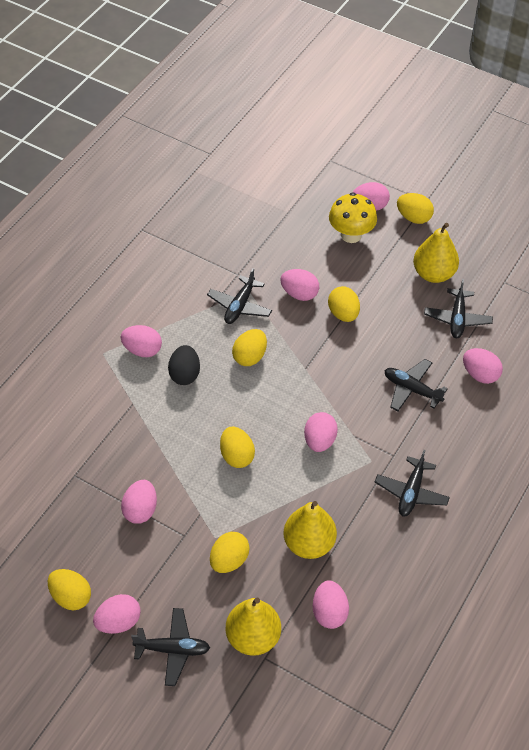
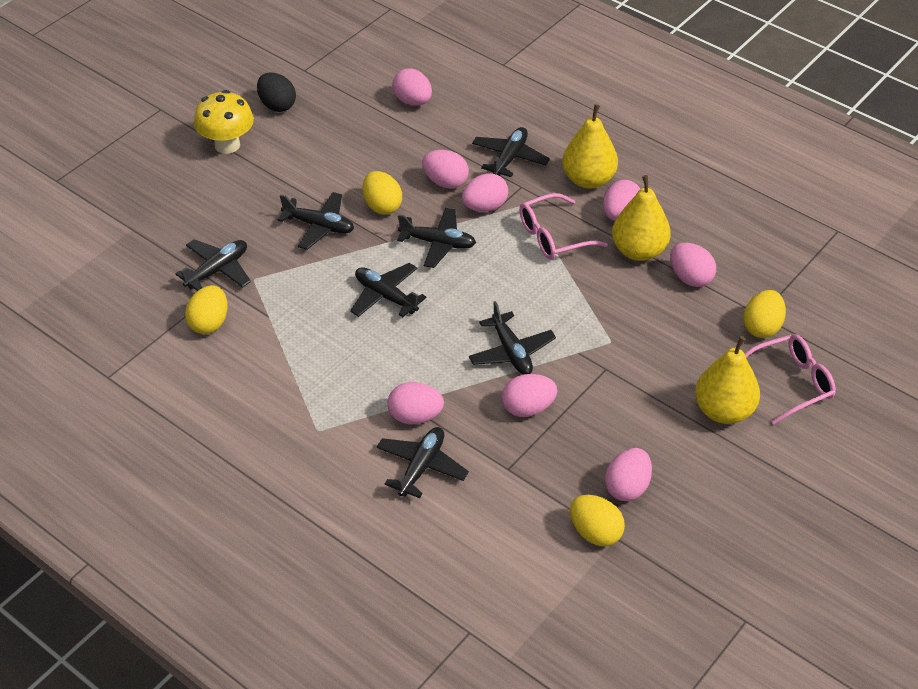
black plane: [131,608,210,686] [207,268,272,324] [375,450,450,516] [384,359,448,411] [424,279,493,338] = 5 -> [176,239,251,291] [278,192,354,250] [350,263,426,317] [377,427,469,498] [397,208,476,268] [469,301,556,375] [472,127,550,177] = 7
pink glasses: none = 0 -> [519,193,608,260] [745,334,836,425] = 2
yellow egg: [48,569,91,610] [210,532,250,573] [220,427,255,468] [232,329,267,366] [328,286,360,322] [397,193,434,224] = 6 -> [185,285,228,334] [362,171,402,214] [570,495,625,546] [743,290,786,338] = 4

